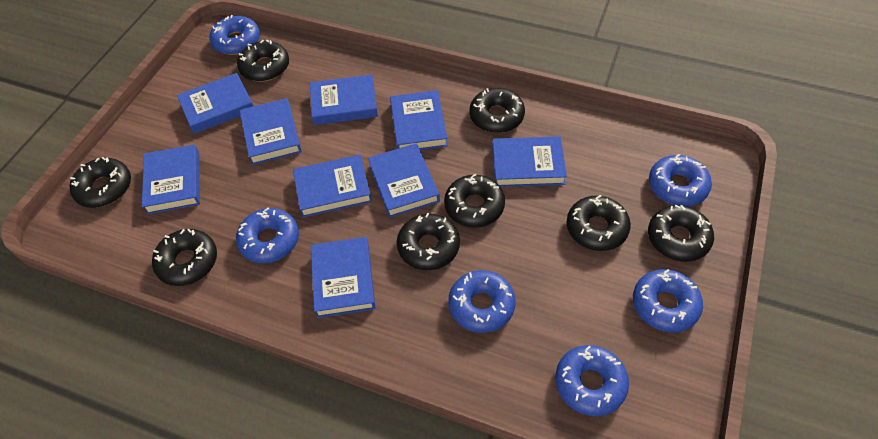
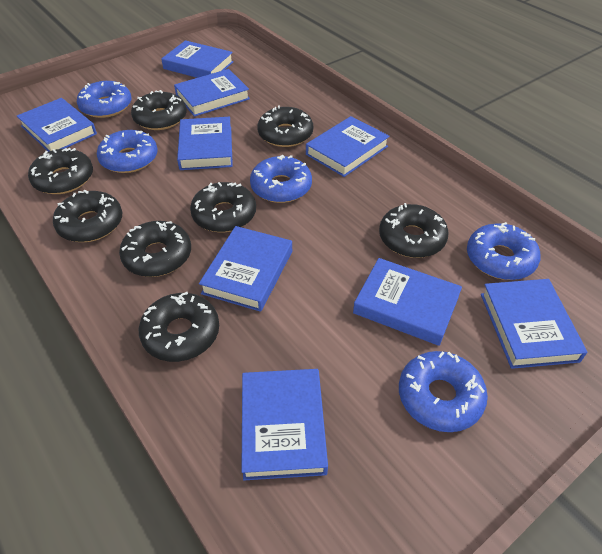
blue donut: [209,15,260,55] [236,207,299,263] [448,270,516,333] [555,345,629,416] [633,269,703,332] [649,154,712,206] = 6 -> [77,81,132,118] [97,130,158,173] [250,155,312,203] [399,351,488,432] [467,222,541,280] = 5

